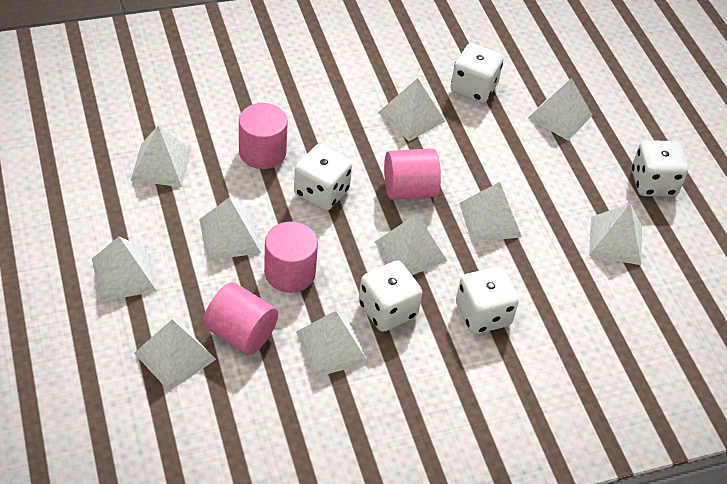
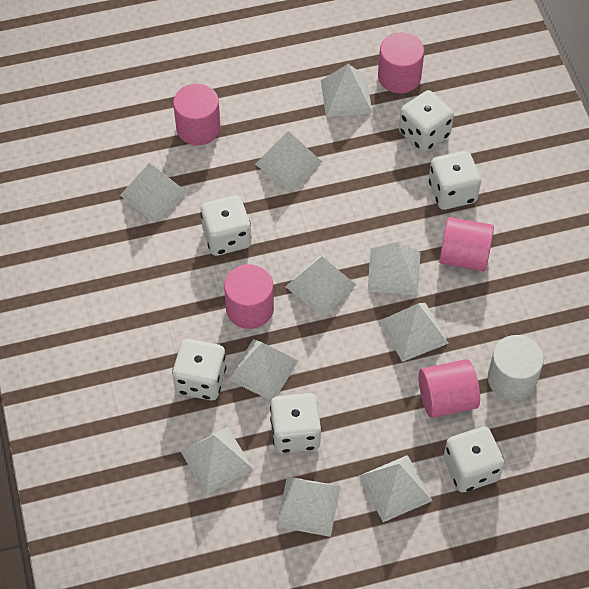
pink cylinder: [203,282,278,355] [239,103,288,169] [264,221,318,293] [384,148,441,200] = 4 -> [173,84,221,145] [224,264,274,329] [378,33,424,93] [419,359,480,418] [439,217,494,272] = 5
white cylinder: none = 0 -> [488,335,544,401] = 1
white dice: [294,144,352,211] [359,260,422,332] [450,43,504,103] [456,267,519,334] [632,140,688,196] = 5 -> [172,339,226,400] [200,195,252,256] [270,393,322,453] [399,90,454,152] [429,151,481,210] [444,426,504,492] = 6

